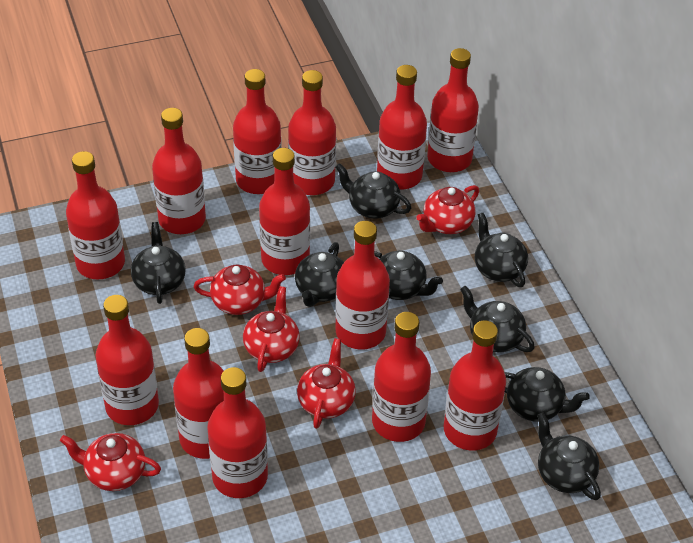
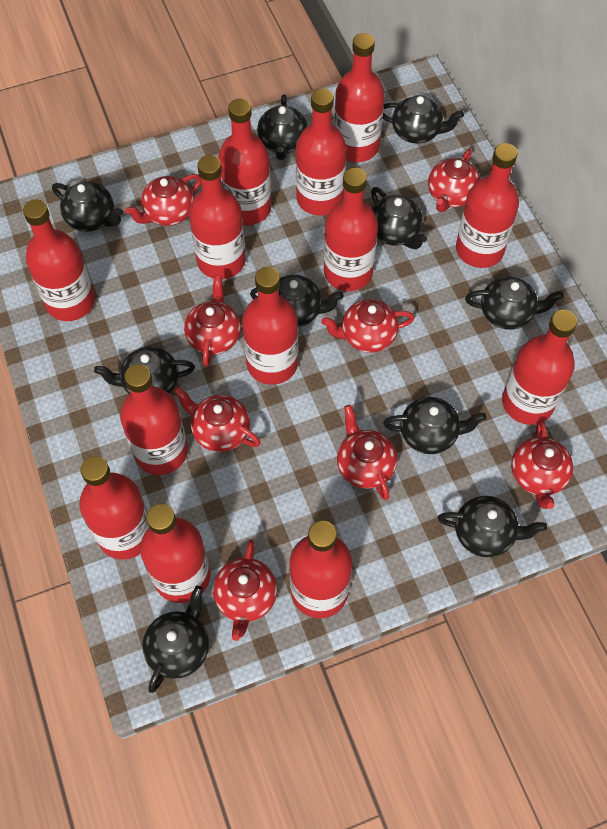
black teapot: [131,222,186,304] [295,242,344,307] [335,163,411,219] [374,250,443,300] [460,286,535,352] [475,213,528,287] [504,367,590,422] [537,413,601,500] = 8 -> [52,182,123,232] [94,346,195,394] [142,586,209,693] [250,275,344,327] [257,95,308,160] [371,187,427,249] [383,95,464,144] [383,397,486,454] [438,496,547,557] [465,277,564,330] = 10
red teapot: [60,433,161,491] [194,264,286,315] [243,286,300,372] [297,338,356,429] [416,185,479,234] = 5 -> [125,174,201,226] [174,387,261,452] [184,275,241,367] [213,540,277,641] [321,299,415,353] [337,405,398,500] [428,149,480,212] [511,420,573,509] = 8

